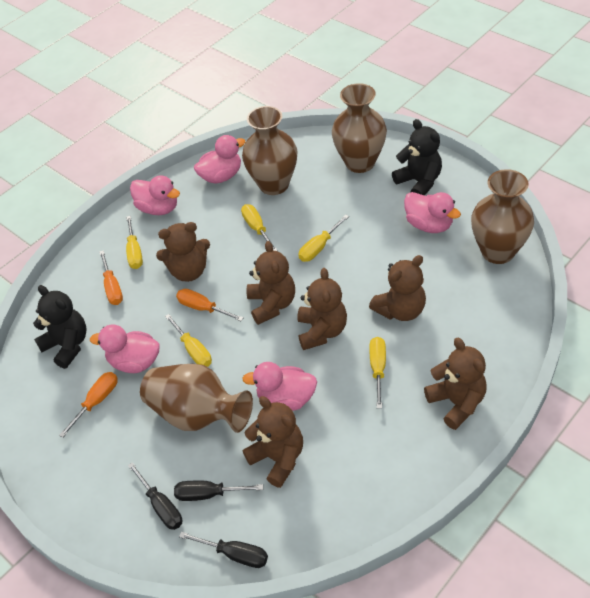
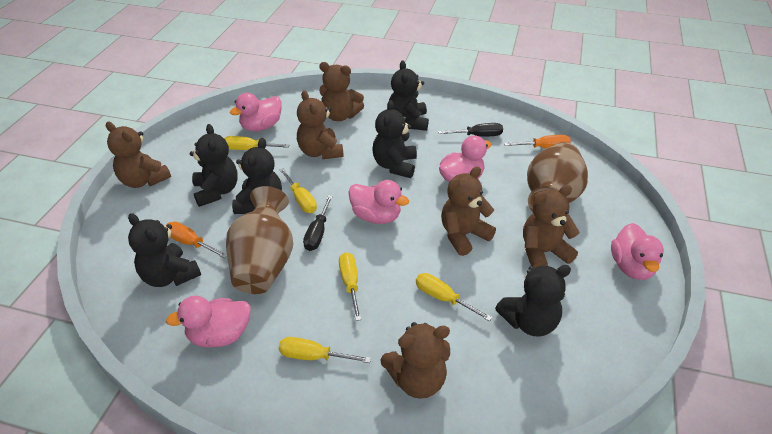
black screwdriver: [128,462,182,530] [174,481,263,501] [179,532,268,568] = 3 -> [303,195,333,251] [438,123,503,137] = 2
black teddy bear: [33,285,86,369] [392,119,442,195] = 2 -> [128,213,201,287] [190,124,238,207] [232,138,282,214] [373,100,417,178] [389,61,429,131] [495,265,571,337] = 6
brown vase: [140,364,253,433] [242,106,297,195] [332,83,387,173] [471,169,534,264] = 4 -> [226,186,293,294] [527,142,588,212] = 2
orange screwdriver: [59,372,118,438] [99,250,123,305] [176,289,244,321] = 3 -> [166,222,227,258] [504,135,571,149] = 2

